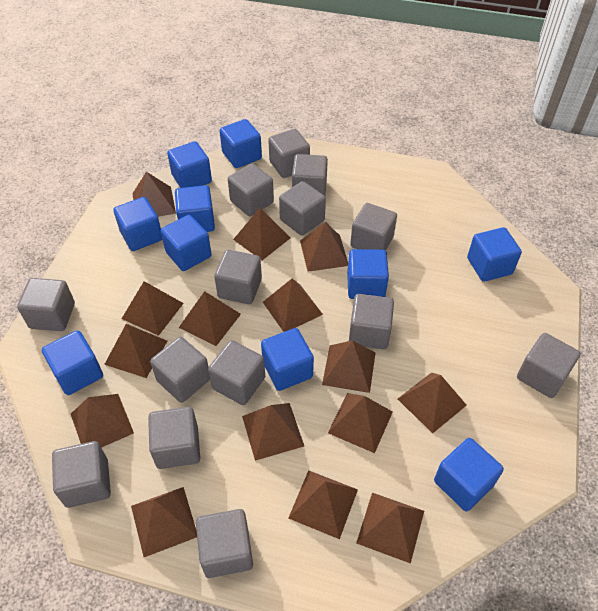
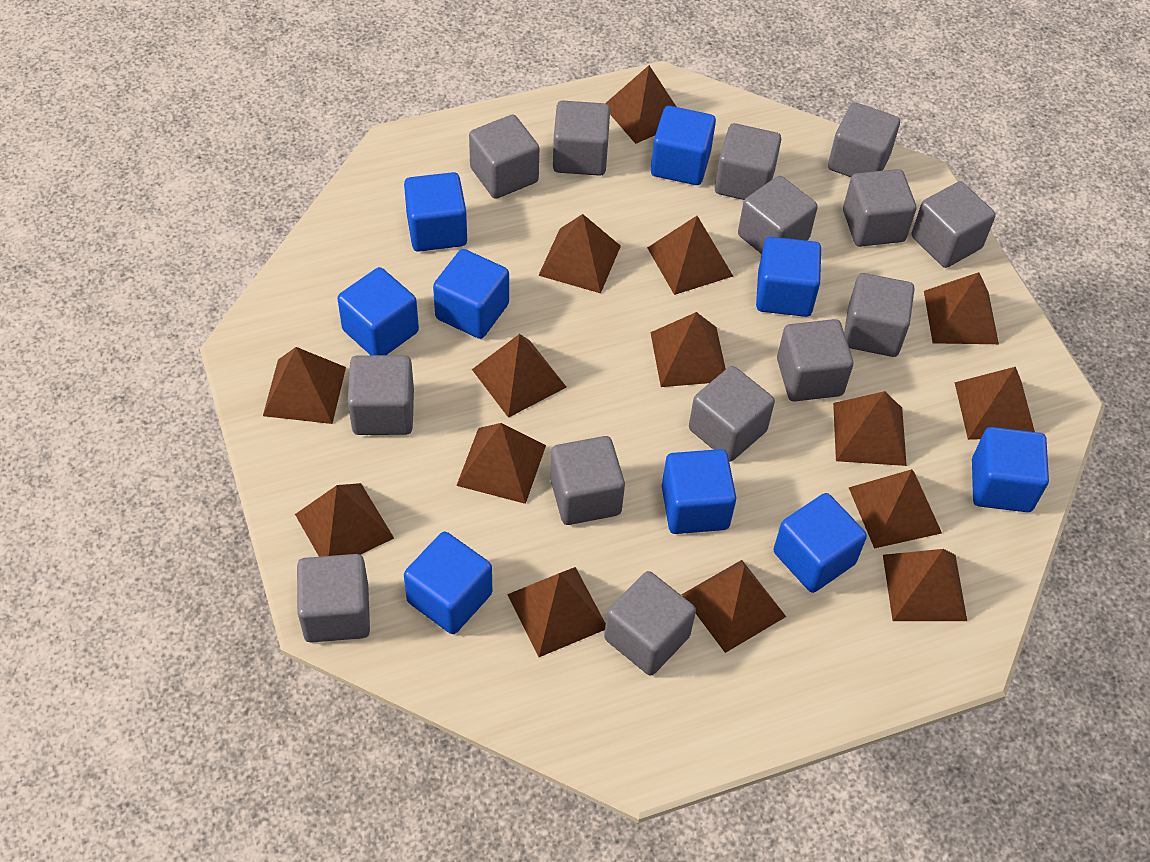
blue cube: [42,330,103,395] [114,197,162,251] [161,215,212,271] [167,141,212,188] [175,185,215,232] [220,119,262,168] [261,328,314,391] [347,249,389,299] [434,438,504,512] [467,227,522,282] = 10 -> [337,267,419,355] [404,172,467,252] [404,532,492,634] [433,249,509,339] [651,106,716,185] [662,449,736,534] [756,237,821,317] [774,493,867,593] [972,427,1049,512] = 9

